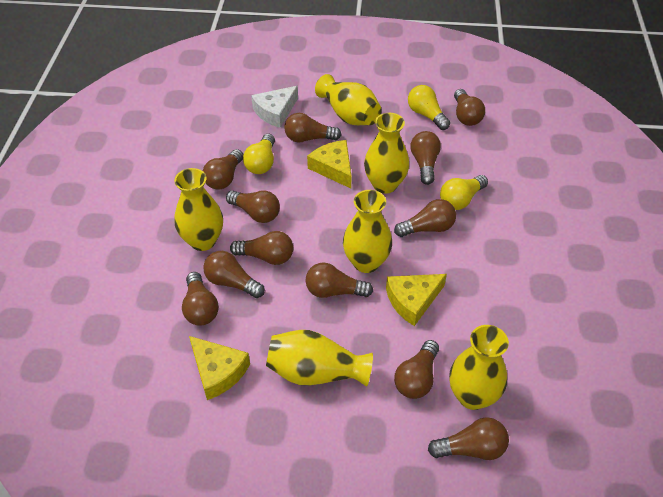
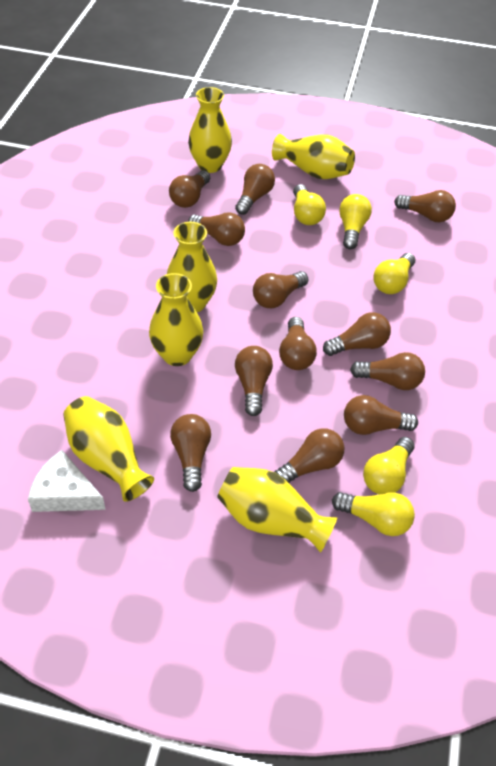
yellow cheese: [189,336,250,400] [307,140,352,188] [386,274,447,326] = 3 -> none = 0
yellow light bulb: [243,134,275,174] [408,85,450,130] [440,175,488,210] = 3 -> [293,184,326,225] [332,492,415,536] [339,194,372,249] [363,437,415,495] [373,253,416,294] = 5

